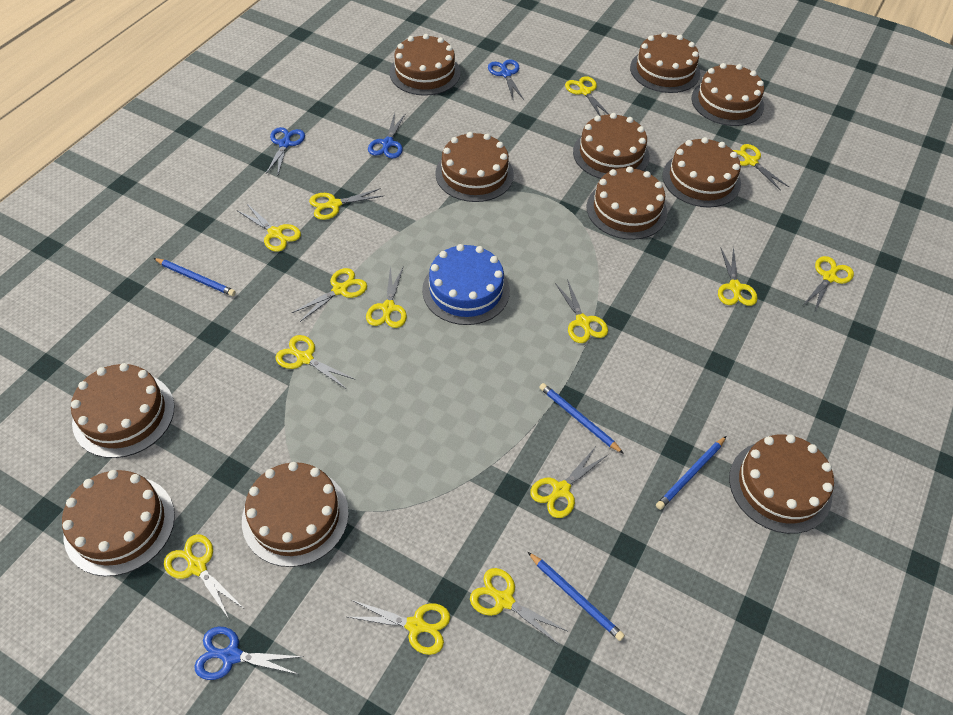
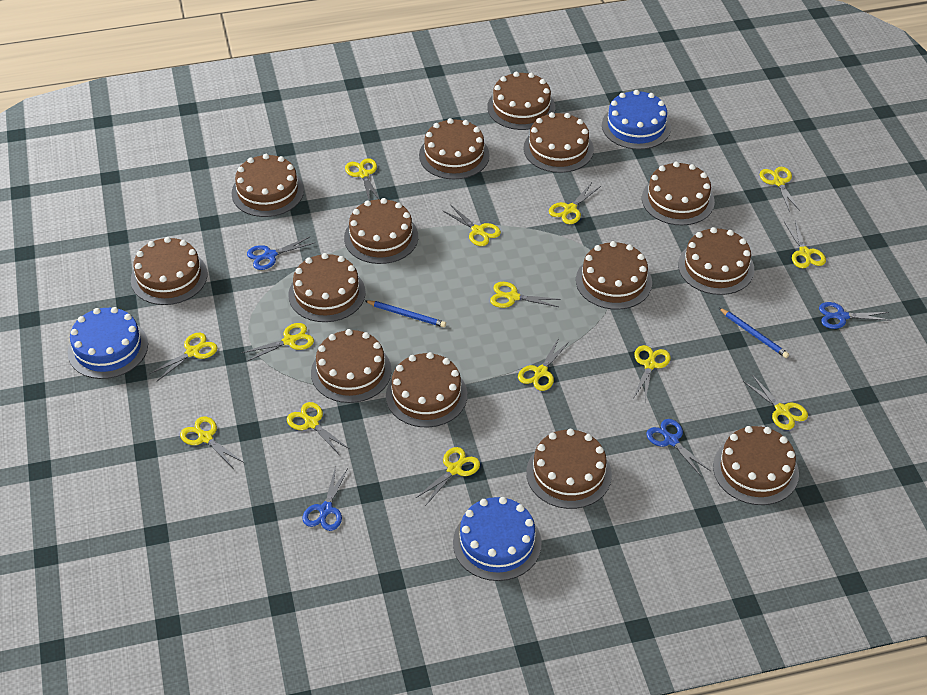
blue cake: [422,244,510,325] = 1 -> [68,307,148,379] [453,497,542,581] [602,90,671,149] = 3
blue pencil: [154,258,236,296] [528,552,625,641] [539,383,624,454] [656,436,726,510] = 4 -> [366,300,446,327] [719,308,789,358] = 2
brown cake: [62,470,175,576] [71,363,174,458] [242,462,349,567] [390,34,461,96] [435,132,514,202] [573,113,650,179] [586,166,667,240] [630,32,700,93] [662,137,741,208] [692,63,764,126] [729,434,834,534] = 11 -> [131,237,207,305] [232,154,304,217] [288,253,366,322] [311,329,392,403] [344,198,418,264] [386,352,467,427] [419,118,490,179] [487,72,555,130] [524,112,594,173] [526,429,612,509] [576,241,652,310] [642,162,715,225] [678,227,754,295] [713,426,799,505] = 14

